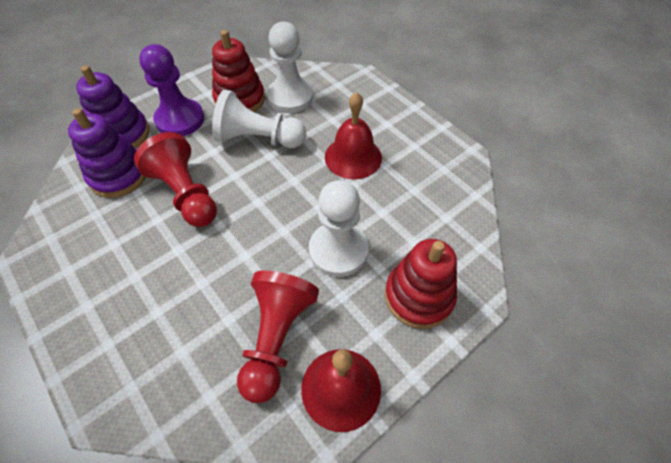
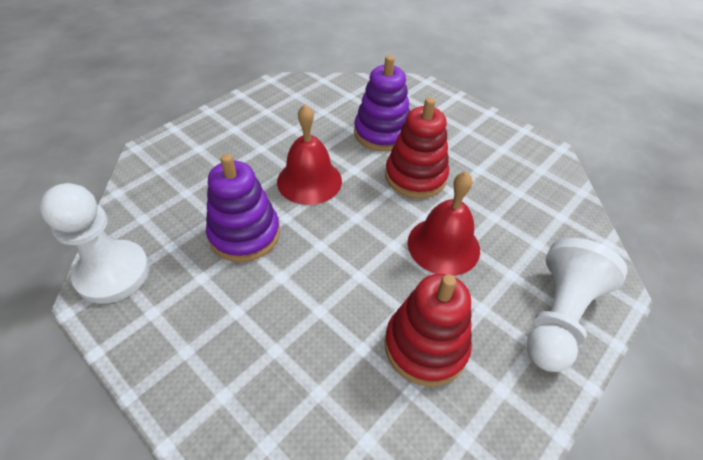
purple pawn: [139,44,204,136] = 1 -> none = 0
red pawn: [134,132,217,227] [237,270,319,403] = 2 -> none = 0
white pawn: [212,89,306,148] [267,22,313,113] [309,180,369,277] = 3 -> [40,183,150,304] [527,238,628,372] = 2

